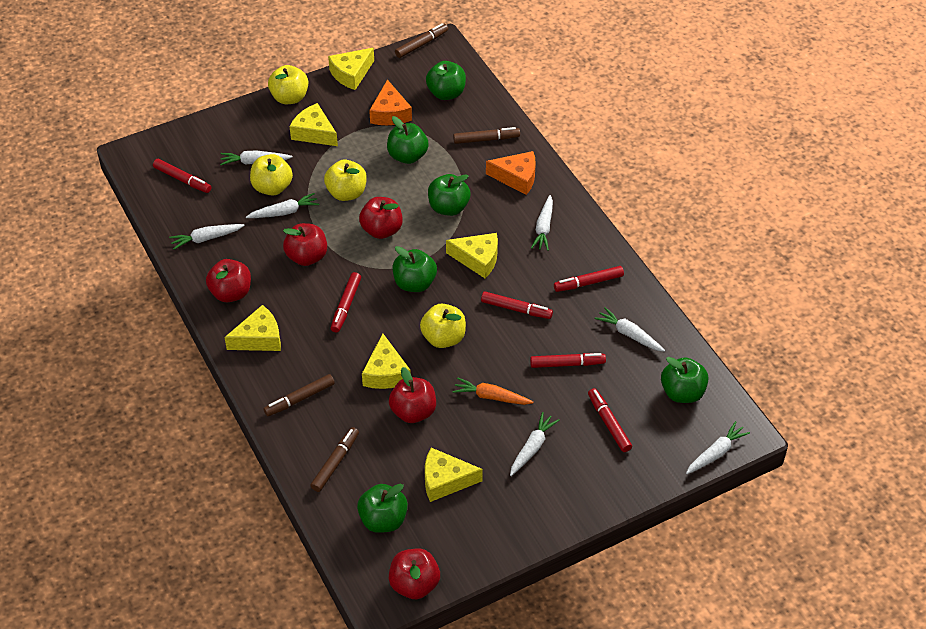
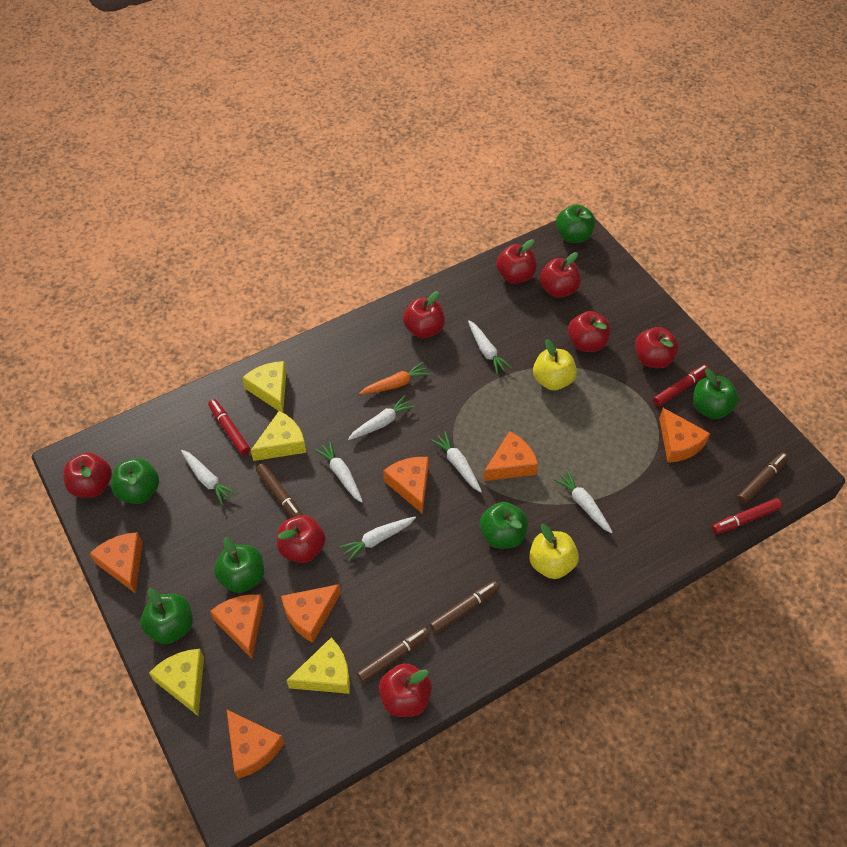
orange cheese: [369,79,412,125] [486,151,536,195] = 2 -> [89,532,143,594] [210,594,264,658] [227,710,284,779] [281,584,341,643] [383,457,428,514] [484,431,538,481] [659,408,710,463] = 7
red apple: [206,259,251,302] [283,223,327,266] [359,197,403,239] [389,367,436,423] [389,549,440,599] = 5 -> [63,452,112,498] [277,515,326,563] [379,663,432,717] [403,291,445,338] [496,239,536,284] [540,252,581,298] [568,311,611,352] [635,327,679,369] = 8
red marker: [153,159,211,193] [331,272,361,333] [481,291,553,319] [530,353,606,368] [554,266,624,292] [588,388,632,452] = 6 -> [208,399,250,455] [653,365,709,406] [712,498,782,534] = 3
yellow apple: [250,154,293,196] [268,65,308,104] [324,160,367,201] [420,304,466,348] = 4 -> [529,524,579,579] [533,339,577,391] = 2
yellow cheese: [224,305,281,351] [290,103,338,146] [328,48,374,90] [362,333,410,389] [425,448,483,502] [446,233,498,278] = 6 -> [149,649,204,716] [242,361,286,413] [251,411,306,461] [287,638,350,694] = 4

